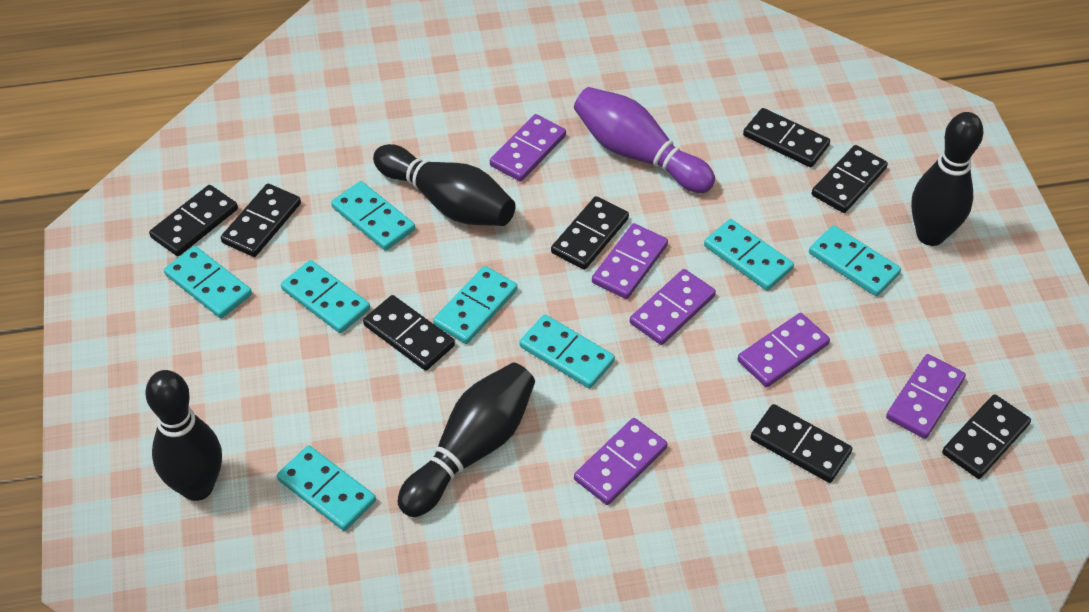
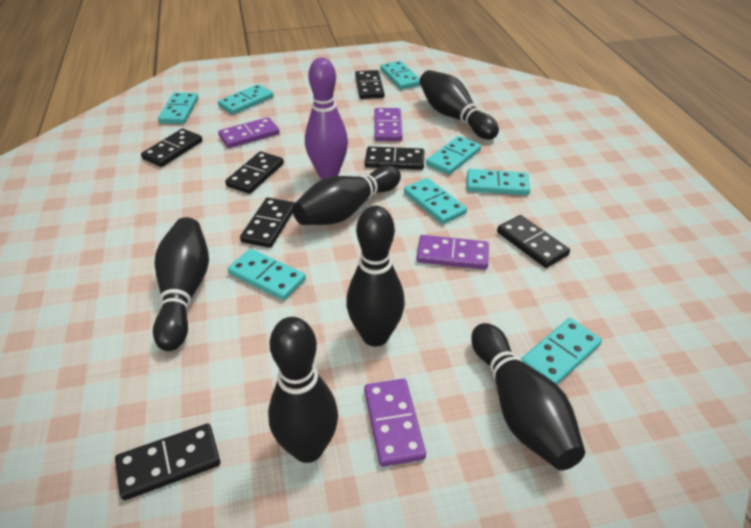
black bowling pin: [145,370,222,501] [373,144,516,226] [397,362,535,517] [911,112,984,246] = 4 -> [153,217,209,351] [268,317,338,463] [292,165,401,225] [346,206,405,347] [420,70,499,140] [471,323,585,470] = 6
black domino: [149,185,238,256] [221,184,301,257] [363,295,455,371] [551,196,629,270] [743,108,830,167] [750,404,852,483] [812,145,888,213] [942,394,1031,479] = 8 -> [115,423,220,500] [141,129,203,167] [225,151,284,194] [240,198,295,248] [355,70,385,99] [365,146,424,170] [497,215,570,268] = 7
purple domino: [490,114,566,181] [574,418,667,505] [592,223,668,299] [630,269,716,345] [737,313,830,387] [886,354,966,439] = 6 -> [218,117,279,148] [364,379,426,467] [374,108,402,141] [417,235,489,270] = 4

